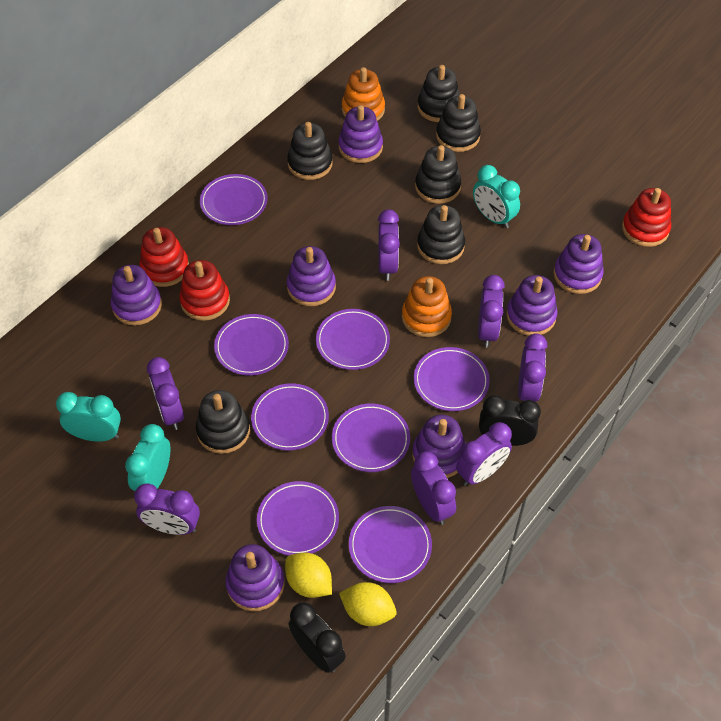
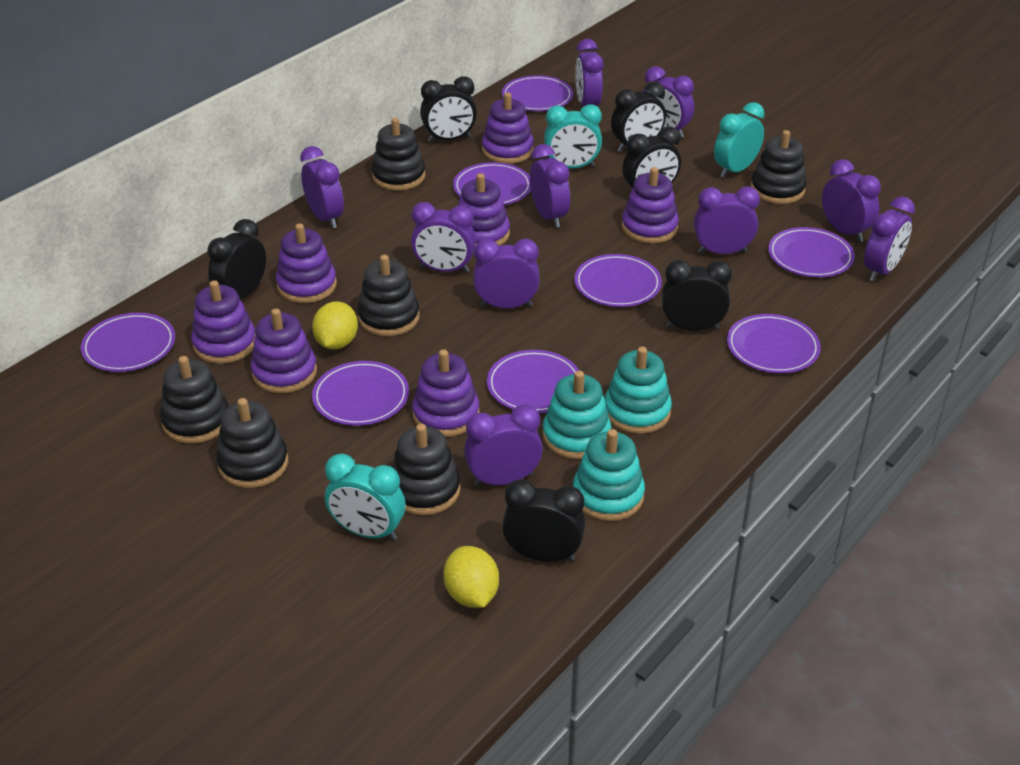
black clock: [289,602,346,673] [479,395,541,446] = 2 -> [207,219,266,299] [420,76,477,142] [502,479,586,562] [611,82,666,152] [622,127,681,195] [662,260,732,331] = 6
orange stacking toy: [342,67,385,121] [402,276,452,337] = 2 -> none = 0
purple clock: [134,483,200,535] [147,357,184,430] [378,209,400,281] [411,451,456,525] [456,422,512,486] [478,275,505,348] [518,333,547,402] = 7 -> [300,146,344,228] [411,202,476,273] [464,404,543,486] [473,239,540,308] [530,144,570,228] [575,39,603,106] [643,66,694,138] [694,186,760,254] [822,159,881,242] [864,197,915,282] = 10
red stacking toy: [139,227,189,287] [179,260,230,321] [622,188,671,247] = 3 -> none = 0
turquoise stacking toy: none = 0 -> [543,371,611,459] [573,429,645,521] [605,347,672,434] = 3

